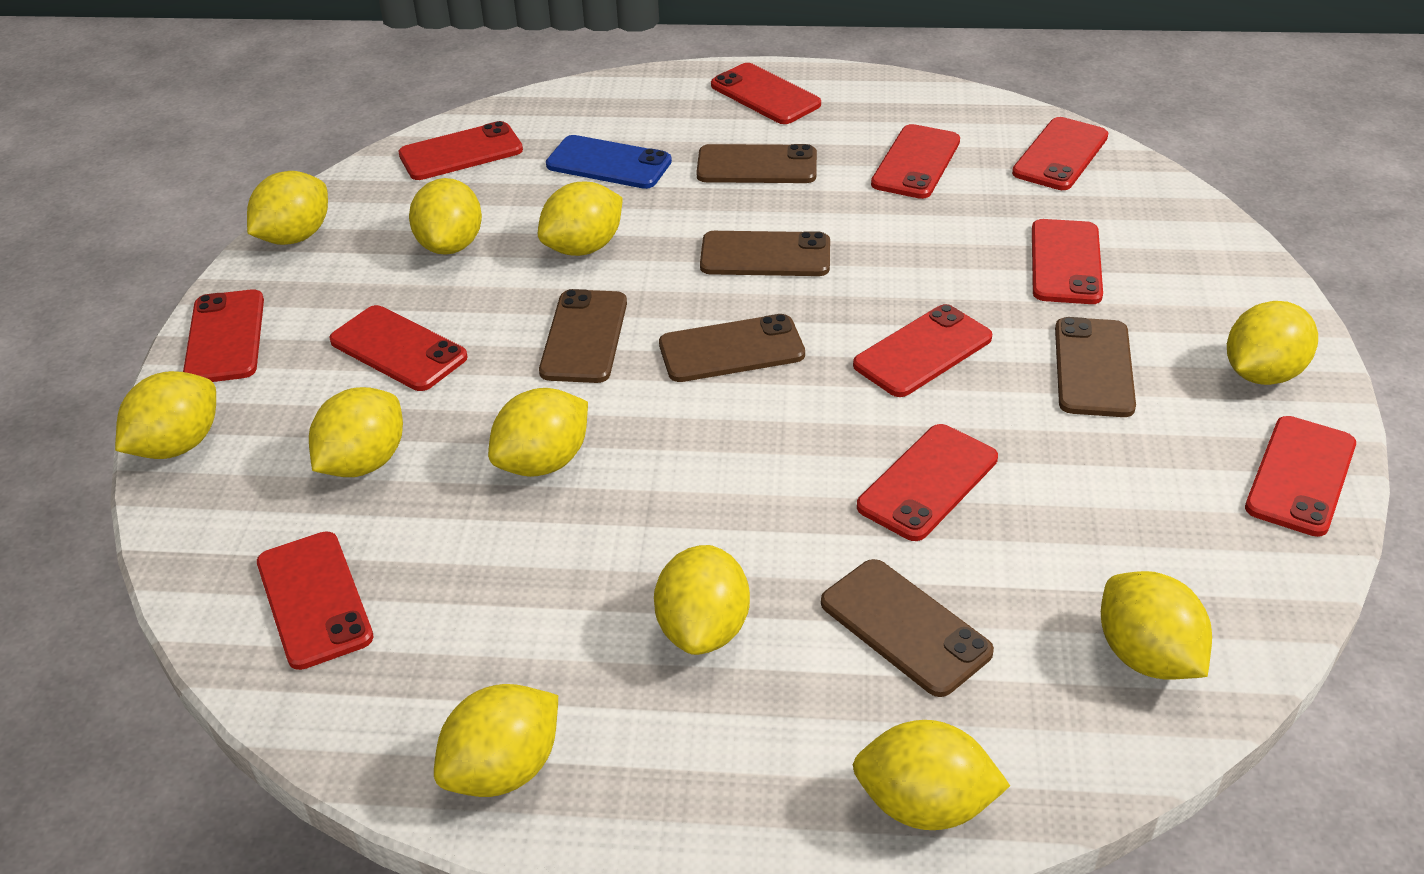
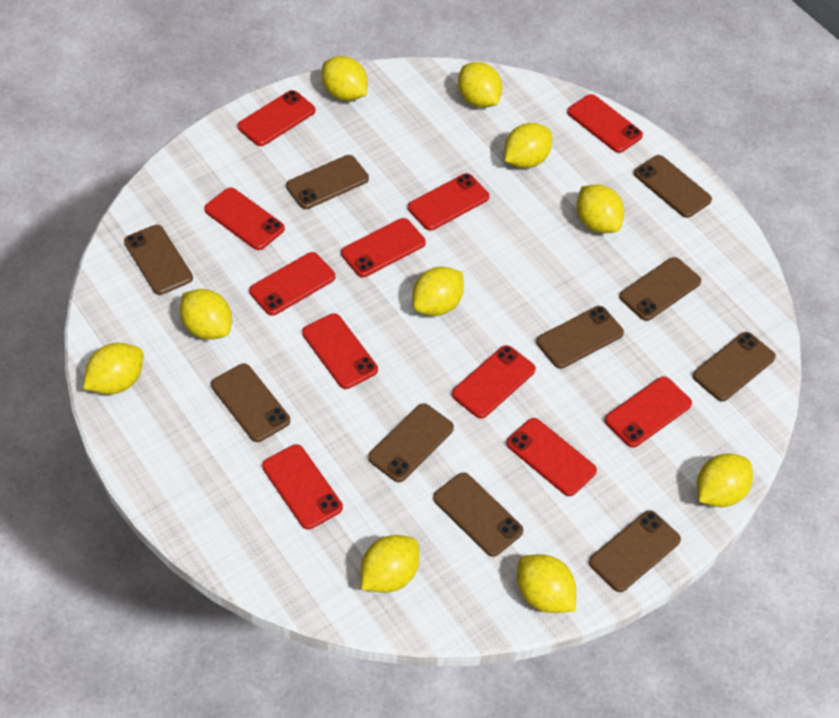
blue phone: [546,135,672,189] = 1 -> none = 0
brown phone: [539,289,627,383] [659,314,805,382] [696,144,817,183] [700,231,830,276] [821,559,994,697] [1055,317,1136,417] = 6 -> [124,225,193,295] [211,364,290,442] [286,155,369,209] [368,403,454,482] [433,472,523,557] [536,306,624,369] [589,510,681,592] [619,257,701,321] [634,155,712,218] [693,332,776,401] = 10
yellow lemon: [115,371,216,459] [247,171,328,245] [309,387,403,477] [409,178,482,255] [434,684,558,797] [488,388,588,477] [538,182,623,256] [654,545,750,655] [853,720,1010,830] [1101,571,1212,680] [1227,301,1318,385] = 11 -> [83,343,143,395] [180,289,232,340] [322,56,368,101] [361,535,419,593] [412,267,464,316] [458,62,502,108] [504,123,552,168] [517,554,576,613] [577,185,624,233] [697,453,753,507] = 10

